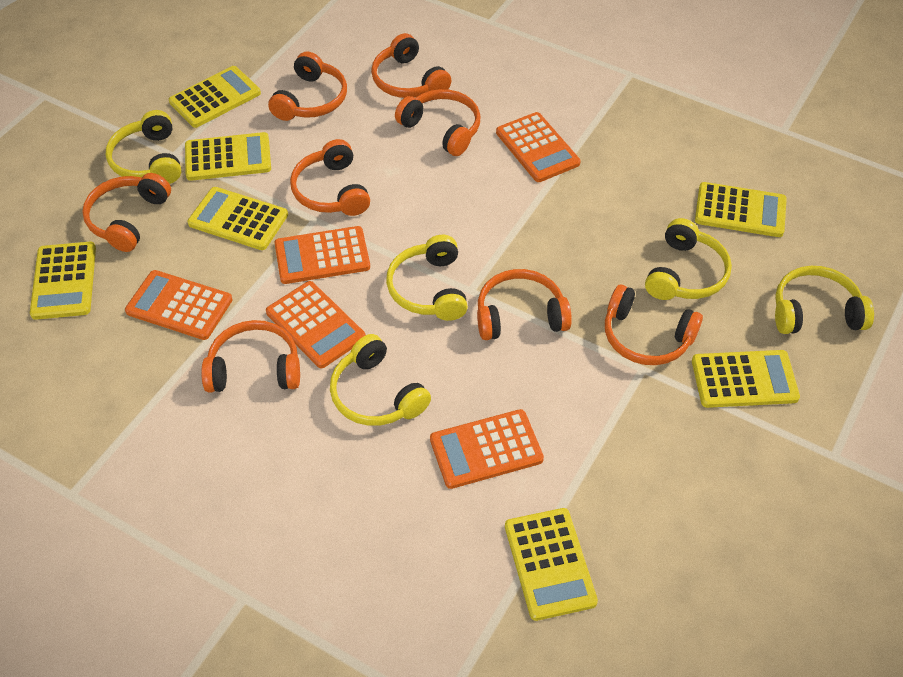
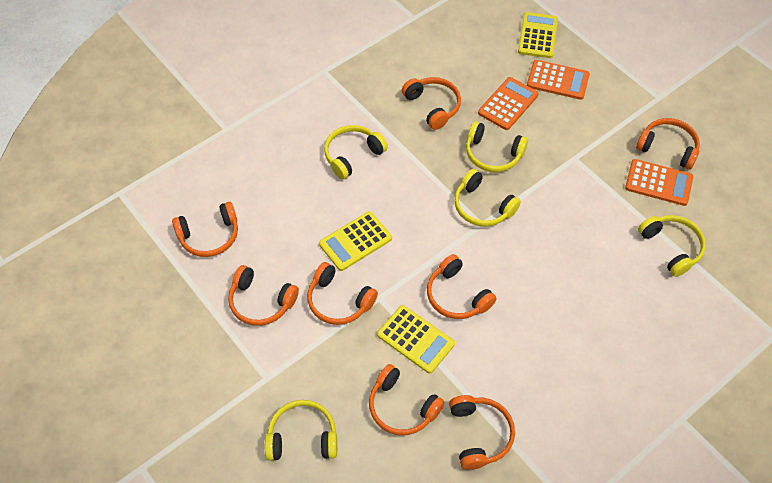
orange calculator: [125,270,232,340] [266,281,366,368] [274,226,370,284] [430,409,544,489] [496,112,581,182] = 5 -> [478,77,539,130] [527,60,590,100] [625,159,693,206] = 3
yellow calculator: [30,242,96,320] [169,66,261,128] [185,132,271,181] [188,187,288,250] [505,508,598,621] [692,350,800,408] [695,182,787,237] = 7 -> [319,211,392,271] [377,305,455,374] [518,12,558,58] = 3

